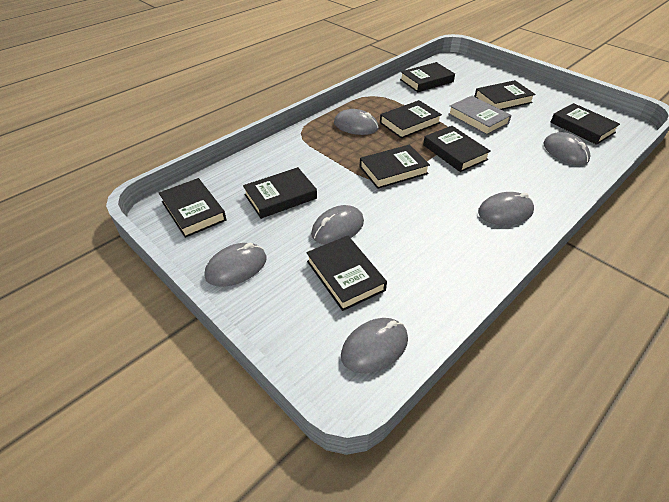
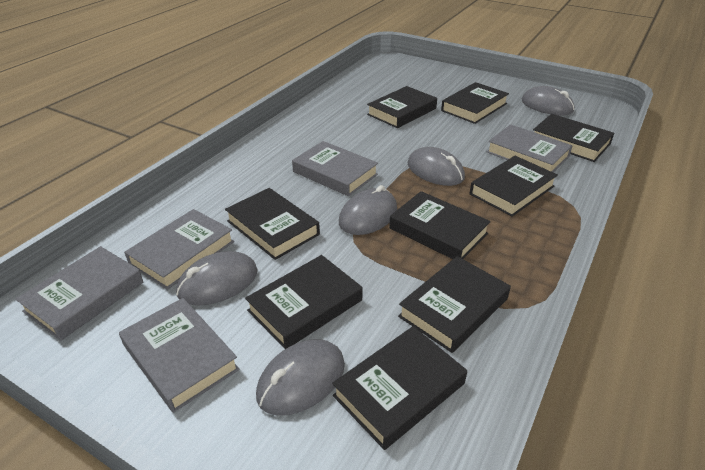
grey book: [448,96,512,135] = 1 -> [15,246,143,341] [119,298,240,413] [124,209,234,289] [292,141,378,196] [487,124,573,172] = 5
grey mouse: [205,243,267,287] [311,205,364,245] [334,109,379,135] [341,318,408,374] [478,192,534,225] [543,132,590,165] = 6 -> [176,251,257,305] [256,339,345,416] [339,185,397,235] [407,147,465,186] [522,86,574,115] = 5

